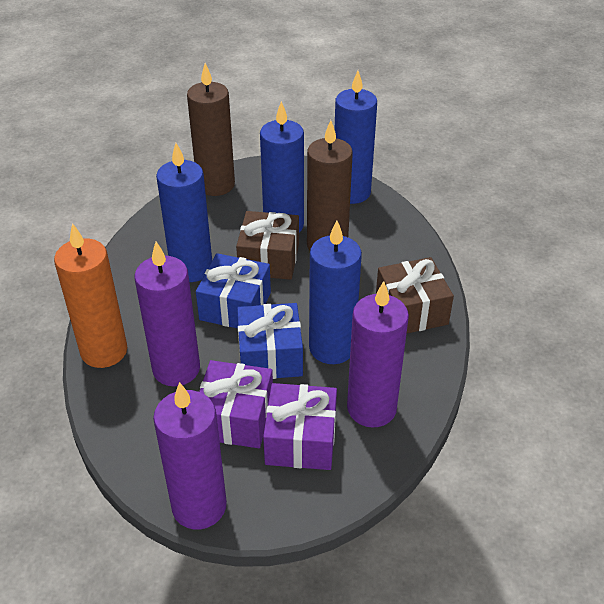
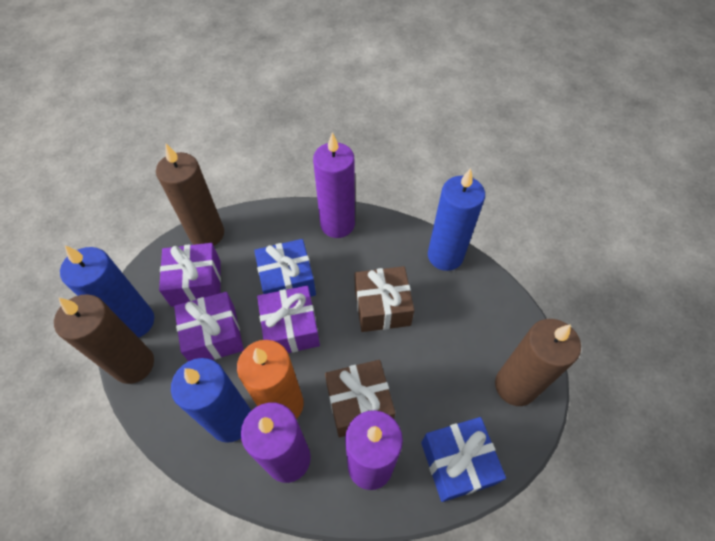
blue candle: [156,143,212,282] [260,101,304,233] [309,220,362,364] [335,71,377,204] = 4 -> [60,246,154,338] [171,358,251,443] [428,168,485,271] = 3
brown candle: [187,63,235,196] [307,120,353,250] = 2 -> [54,294,154,384] [156,143,224,246] [495,319,581,406] = 3
purple gift: [199,360,273,448] [263,383,337,470] = 2 -> [159,243,221,307] [174,292,244,361] [257,286,320,353] = 3

